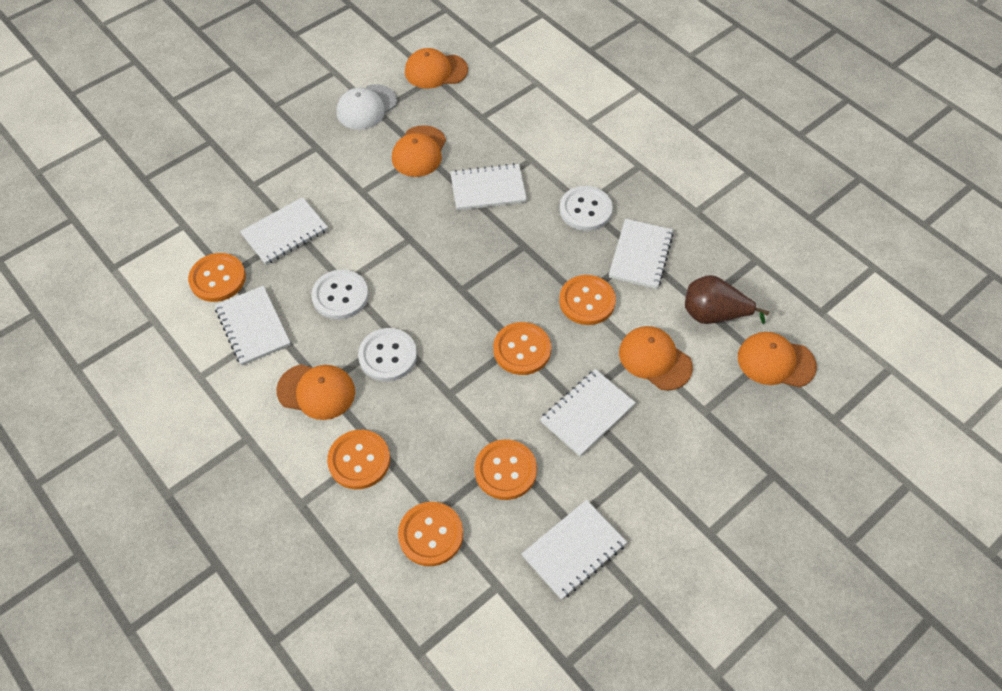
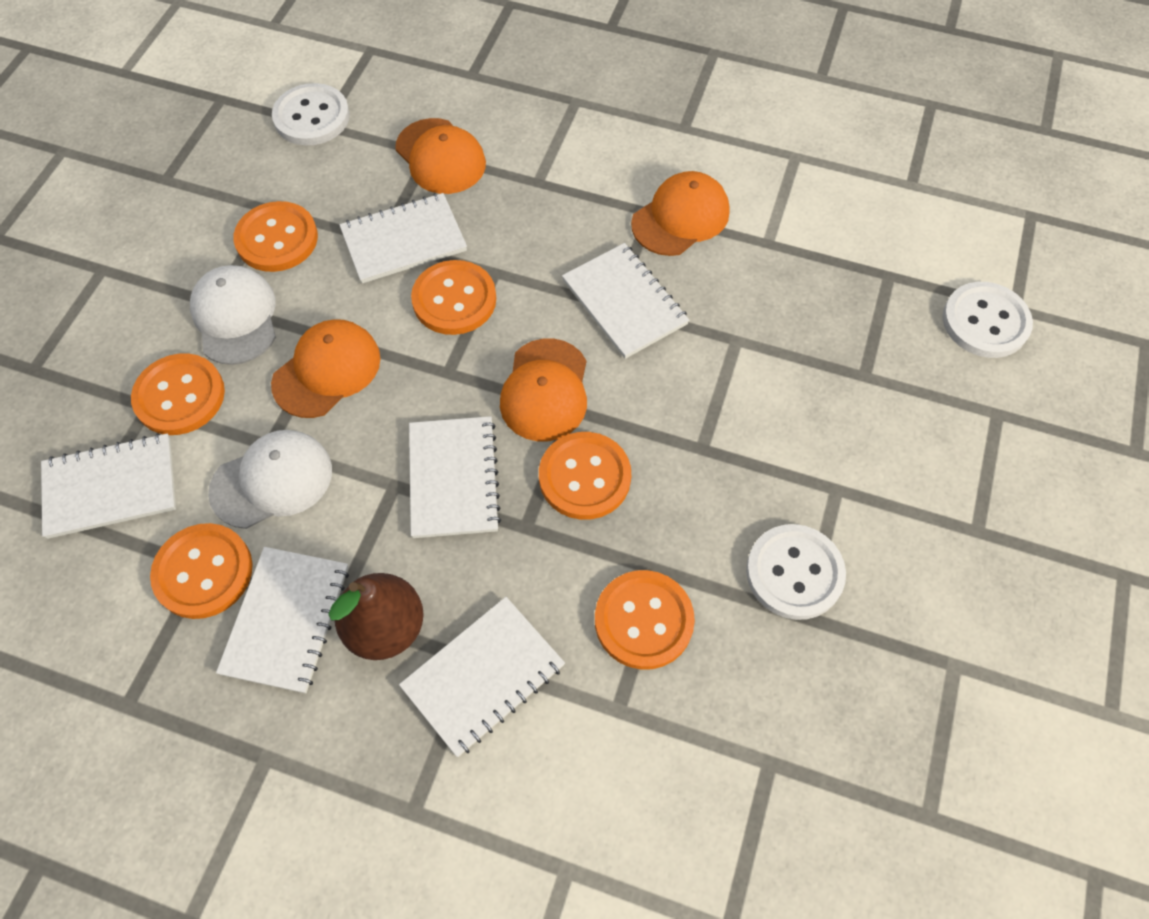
orange cap: [276,364,355,420] [392,125,446,177] [405,48,468,89] [619,326,693,390] [738,332,817,387] = 5 -> [271,319,381,418] [395,118,486,194] [500,338,587,441] [631,171,730,256] = 4
white cap: [337,84,397,130] = 1 -> [190,265,276,365] [208,430,332,529] = 2

